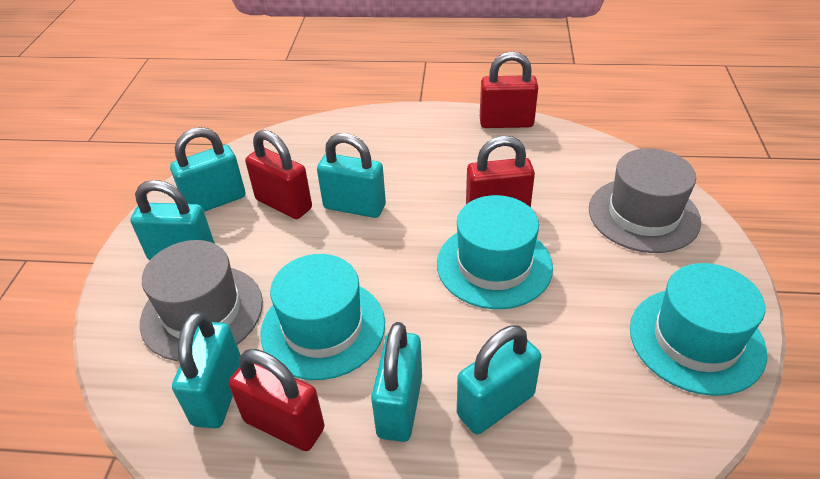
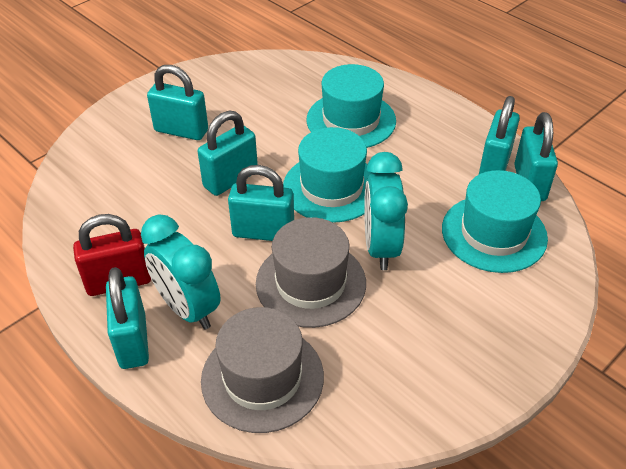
red padlock: [229,349,325,451] [245,130,312,219] [466,136,535,208] [480,52,538,128] = 4 -> [73,214,151,296] = 1
turquoise clock: none = 0 -> [141,215,221,329] [364,152,408,270] = 2

